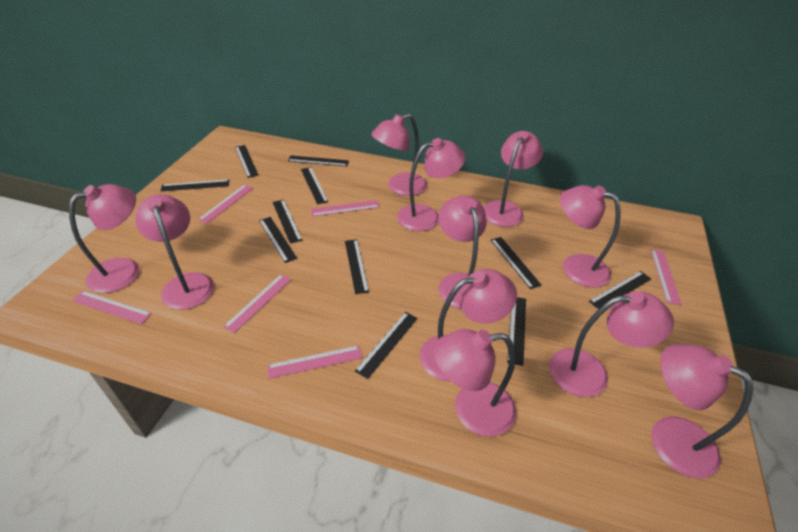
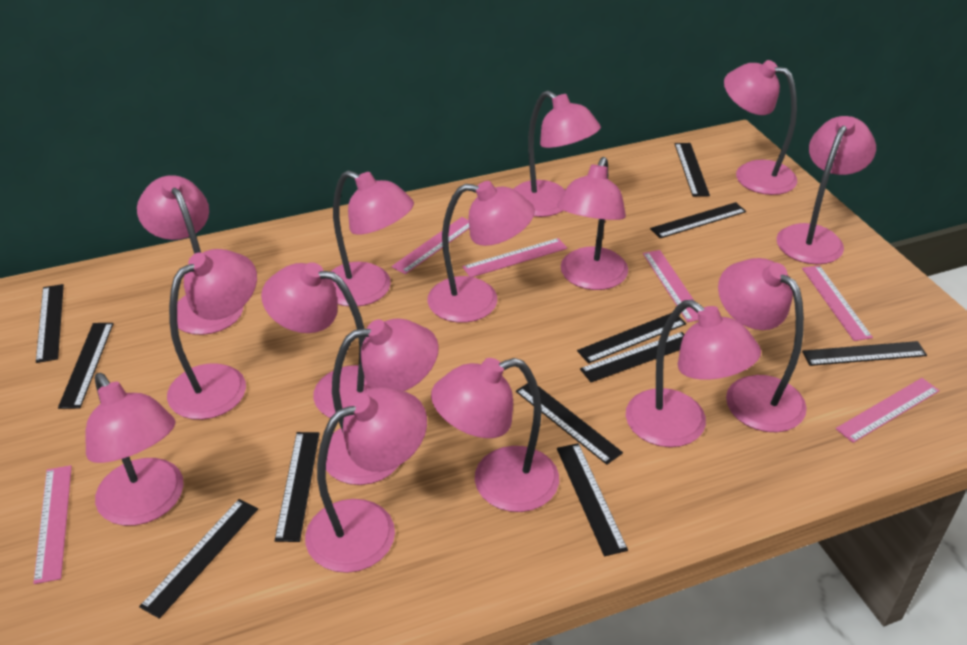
pink lamp: [69,184,139,293] [135,194,214,310] [371,113,427,196] [397,138,466,231] [420,269,517,382] [434,329,517,437] [438,195,487,309] [483,131,543,227] [549,292,674,397] [560,185,621,288] [652,344,753,478] = 11 -> [85,373,184,526] [137,175,243,335] [167,249,257,420] [261,262,371,418] [305,387,427,573] [326,318,439,485] [330,171,414,306] [427,181,535,323] [431,358,559,512] [513,91,601,217] [557,157,628,290] [626,300,761,447] [718,258,807,432] [724,60,797,195] [777,116,876,264] = 15

